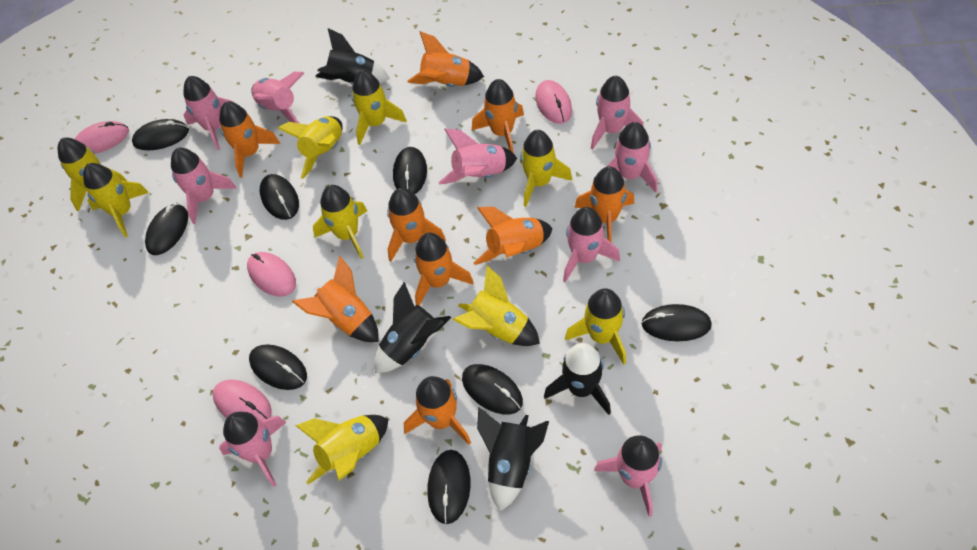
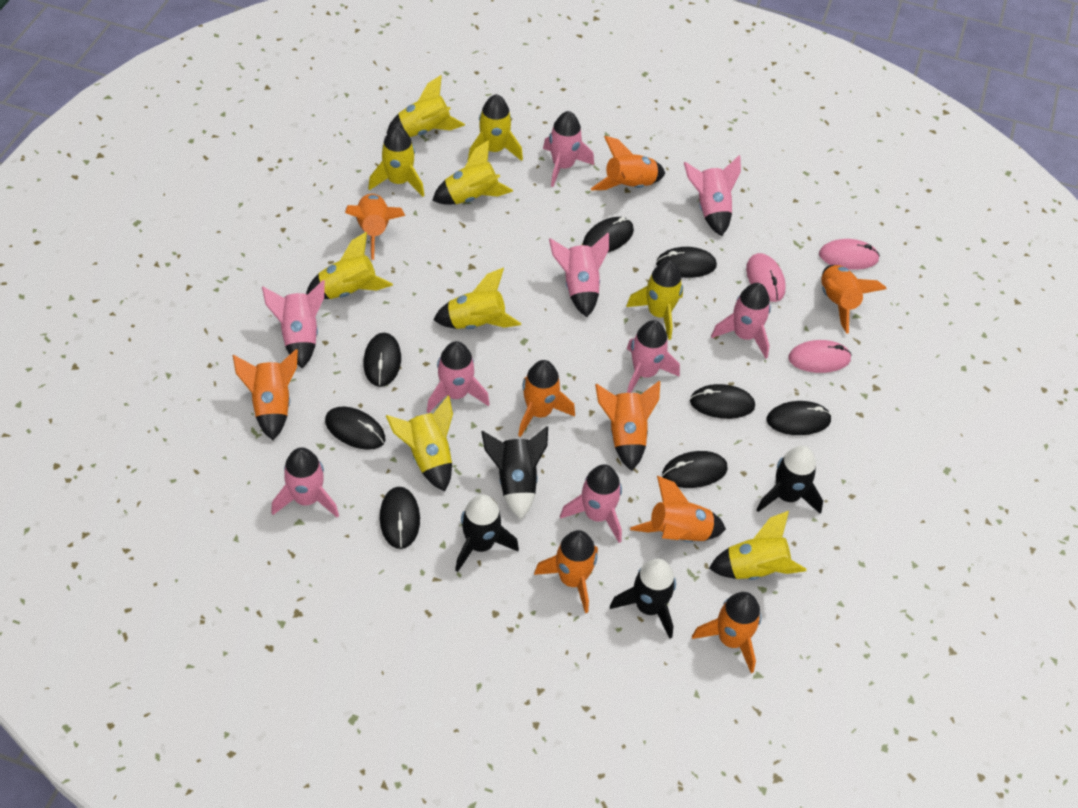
pink mouse: [75,121,129,154] [213,380,272,421] [247,252,296,297] [535,80,572,124] = 4 -> [746,253,786,302] [788,340,852,373] [819,239,880,270] = 3

